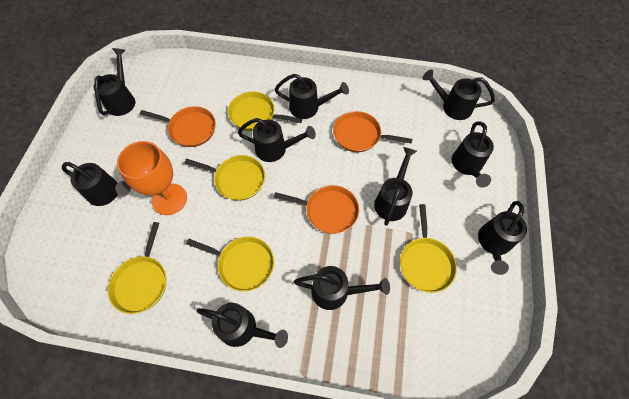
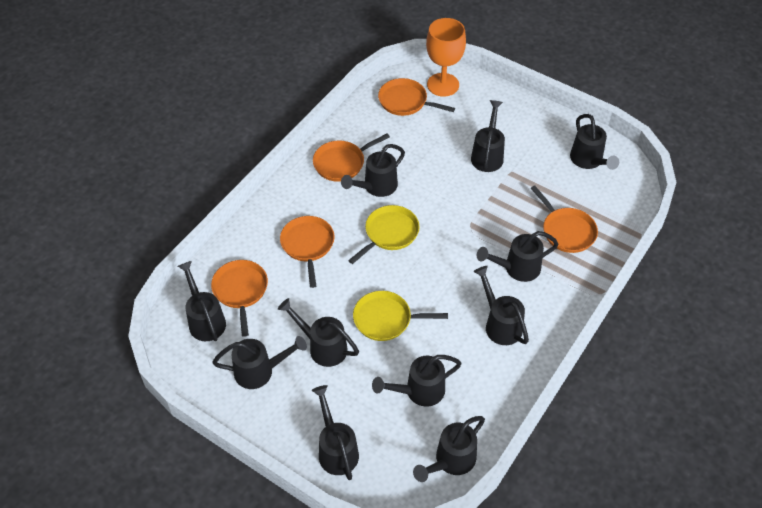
black watering can: [62,162,131,206] [93,48,135,116] [197,303,288,348] [238,118,316,162] [274,74,349,119] [294,266,390,310] [374,147,417,226] [422,69,495,120] [452,122,494,188] [478,201,527,275] = 10 -> [177,261,226,341] [212,336,307,389] [278,298,359,367] [312,385,359,480] [341,144,405,197] [372,355,461,407] [413,416,485,482] [471,100,505,172] [473,266,529,345] [477,231,558,282] [570,114,619,170] = 11
orange pan: [140,106,216,147] [274,185,359,234] [333,111,412,152] = 3 -> [211,260,268,337] [280,216,334,288] [313,133,390,182] [378,78,455,116] [531,186,598,253] = 5
yellow pan: [108,222,167,314] [184,155,265,201] [186,237,274,291] [228,91,302,131] [400,204,457,293] = 5 -> [348,205,420,264] [353,291,448,341] = 2

